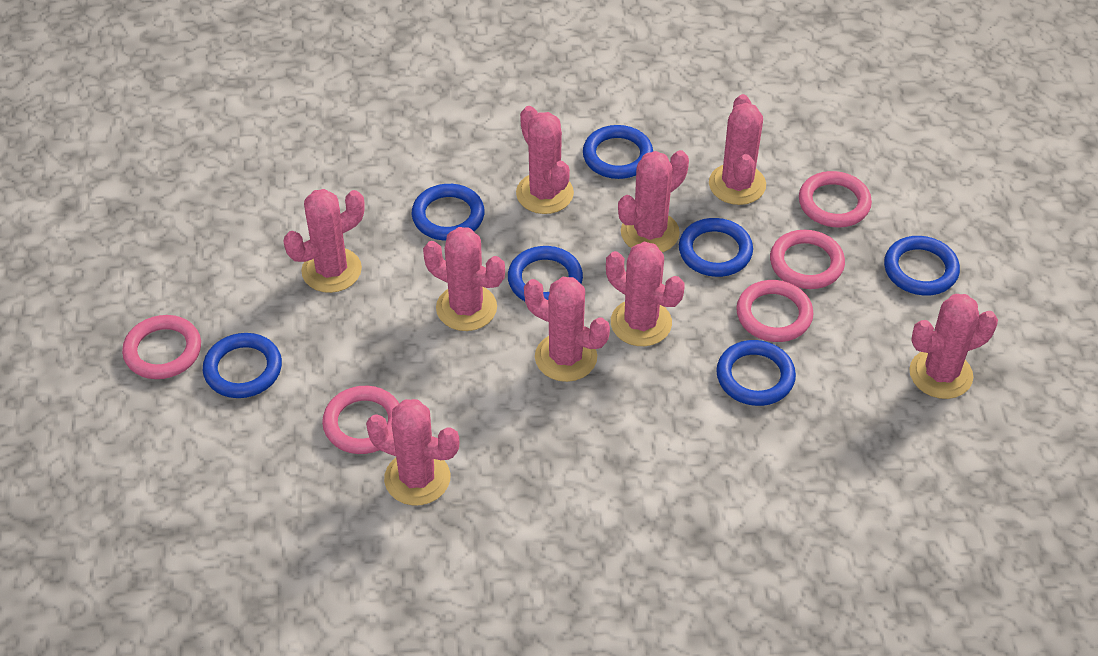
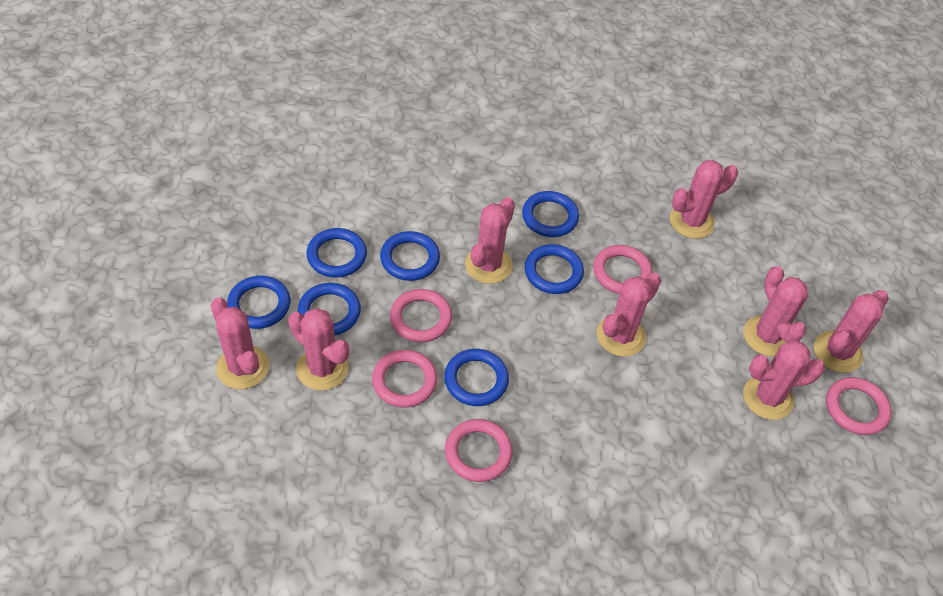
pink cactus: [283,189,365,293] [366,399,459,505] [423,227,505,331] [516,106,574,214] [524,277,610,382] [606,242,684,346] [618,150,689,252] [709,94,766,205] [909,294,998,399] = 9 -> [211,298,269,389] [288,308,349,390] [465,197,515,284] [597,272,661,357] [670,160,738,239] [743,266,808,357] [743,340,825,420] [814,290,889,373] = 8

